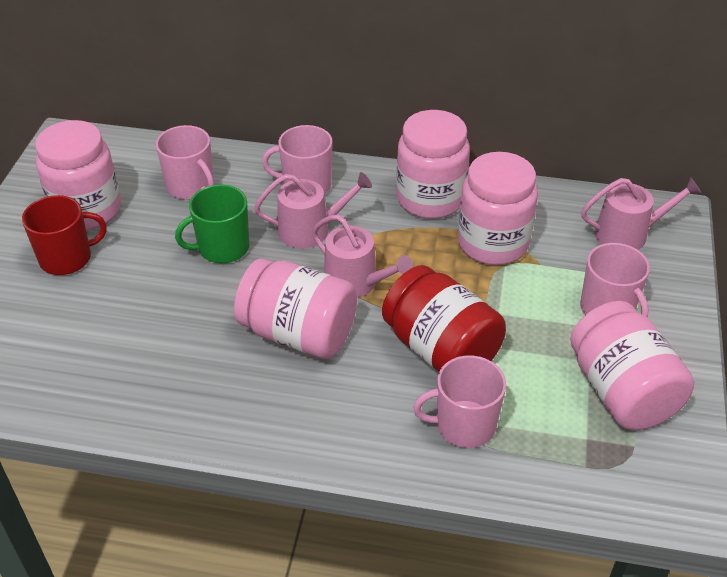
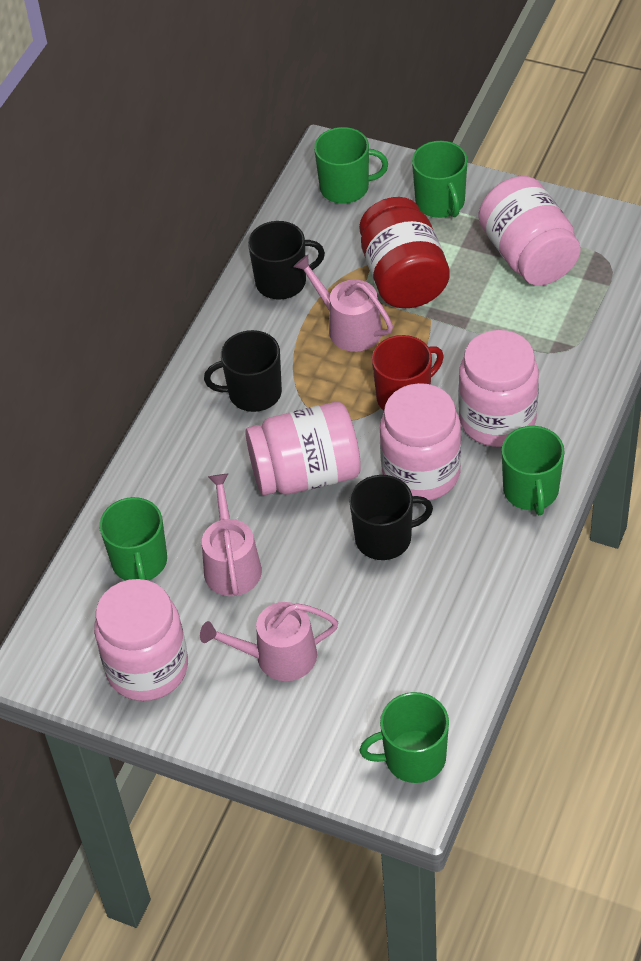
black mug: none = 0 -> [204,330,282,412] [248,221,325,300] [349,475,433,560] = 3
green mug: [175,184,249,263] = 1 -> [99,497,167,581] [314,127,388,204] [359,692,449,783] [412,141,467,218] [501,426,564,515] = 5
pink mug: [156,125,214,200] [262,125,333,194] [413,355,506,448] [580,243,650,318] = 4 -> none = 0

